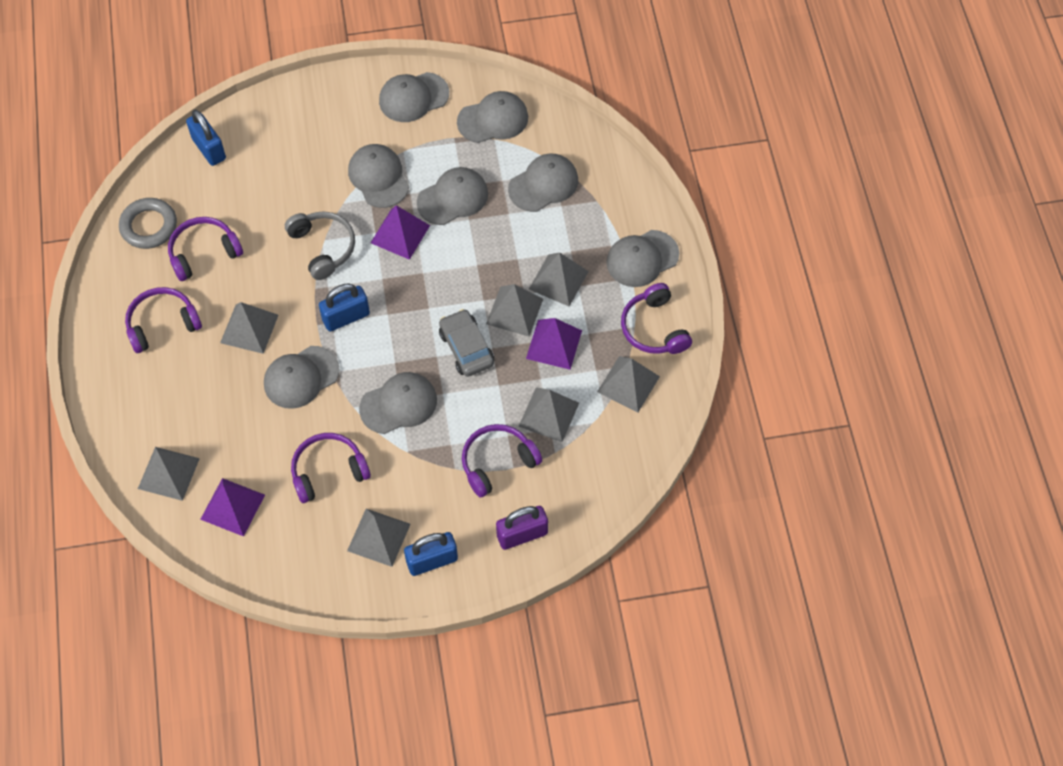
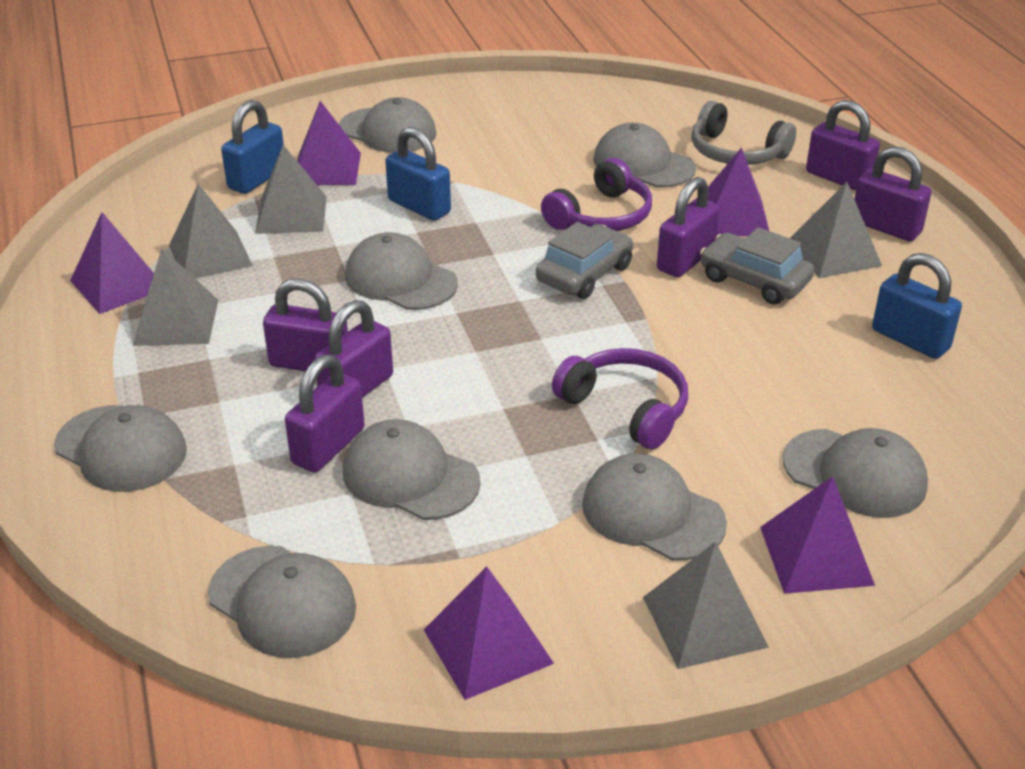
grey car: [439,309,494,377] = 1 -> [536,222,633,299] [700,227,814,305] = 2
grey pyramid: [138,447,200,501] [220,302,279,354] [347,509,411,567] [486,284,543,337] [518,387,579,442] [529,252,589,306] [597,356,660,413] = 7 -> [133,249,218,346] [169,184,253,279] [255,145,327,234] [643,542,769,669] [790,182,882,278] = 5
grey ring: [119,198,177,249] = 1 -> none = 0
purple headphones: [125,287,202,353] [168,217,243,281] [291,433,371,503] [462,424,542,498] [621,283,692,354] = 5 -> [541,158,652,231] [552,348,688,449] = 2
purple padlock: [496,506,548,550] = 1 -> [263,279,348,371] [285,354,365,473] [314,300,393,398] [657,177,720,277] [806,100,880,191] [855,146,932,241] = 6
purple pyramid: [200,478,265,537] [371,205,430,260] [526,318,582,370] = 3 -> [70,212,154,314] [297,101,361,185] [424,566,554,700] [708,147,769,236] [760,476,875,594] = 5

